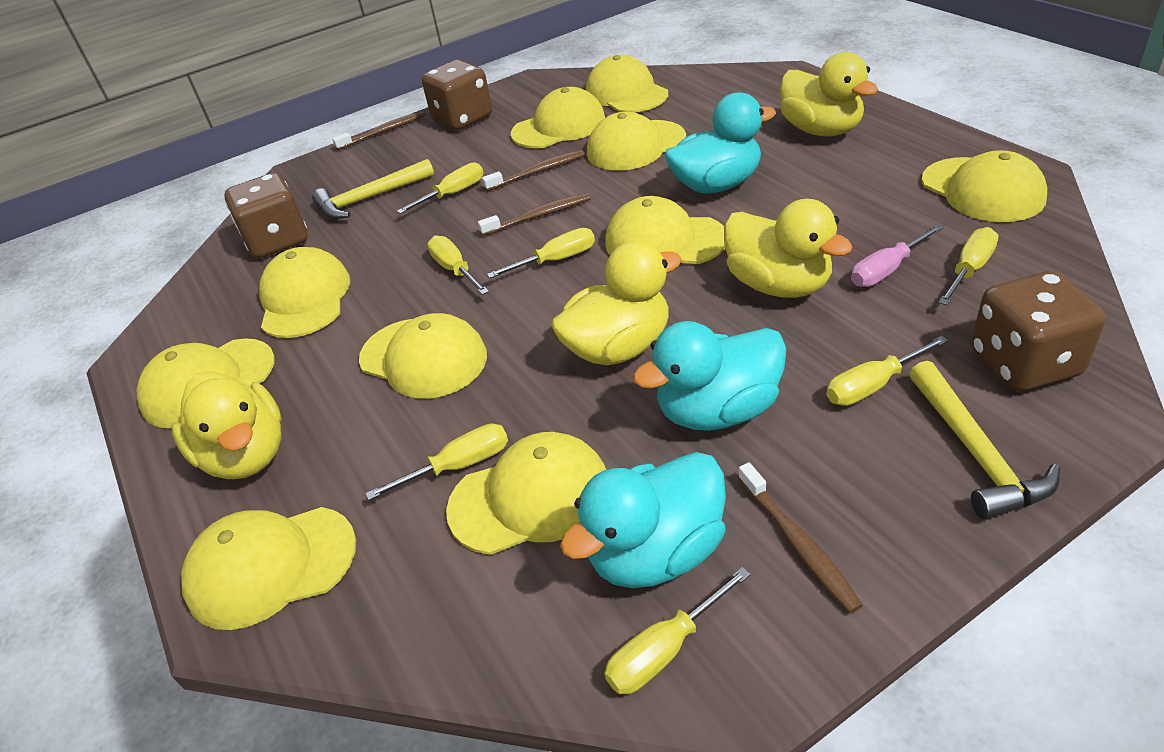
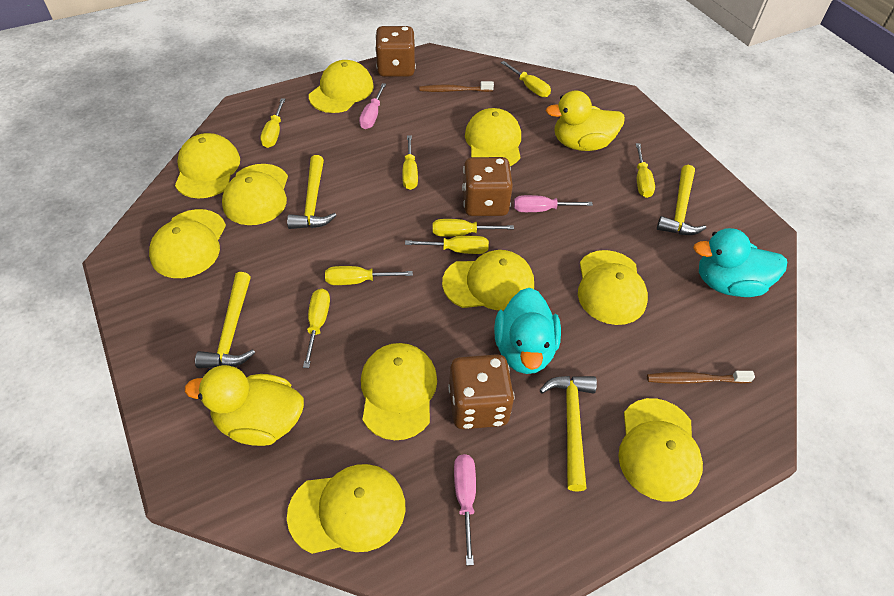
brown toothbrush: [332,111,425,150] [478,193,591,236] [482,150,585,191] [738,462,863,613] = 4 -> [419,81,494,92] [647,371,755,384] = 2
pink screwdriver: [851,224,943,287] = 1 -> [359,83,386,129] [454,454,476,565] [514,195,593,212] = 3
turquoise duck: [560,452,726,588] [633,321,787,431] [665,92,776,194] = 3 -> [494,288,561,374] [693,228,787,297] = 2
yellow duck: [172,371,282,479] [551,241,682,366] [724,199,853,298] [780,52,878,137] = 4 -> [185,365,304,446] [546,90,625,151] = 2
yellow hammer: [312,159,434,219] [909,361,1060,520] = 2 -> [195,272,255,368] [287,155,337,229] [540,376,597,492] [657,165,706,235] = 4
yellow screwdriver: [365,423,508,500] [397,162,484,214] [427,236,489,295] [487,228,595,278] [605,567,751,694] [827,336,948,406] [938,227,999,305] = 7 -> [260,98,285,148] [303,288,330,368] [325,266,413,285] [402,135,418,190] [405,236,489,254] [433,219,514,237] [501,61,551,97] [636,143,655,198] = 8

